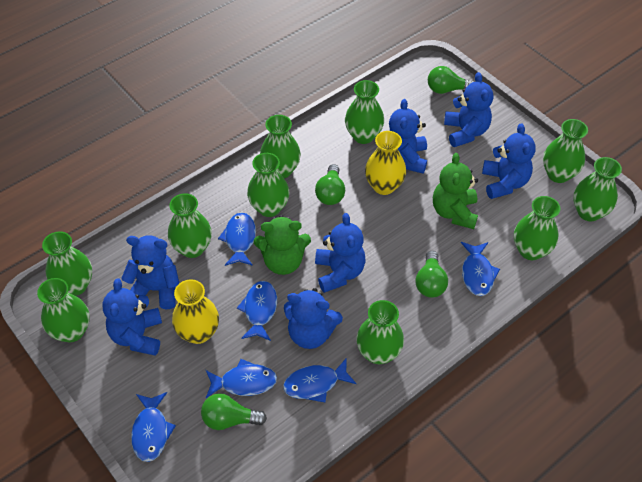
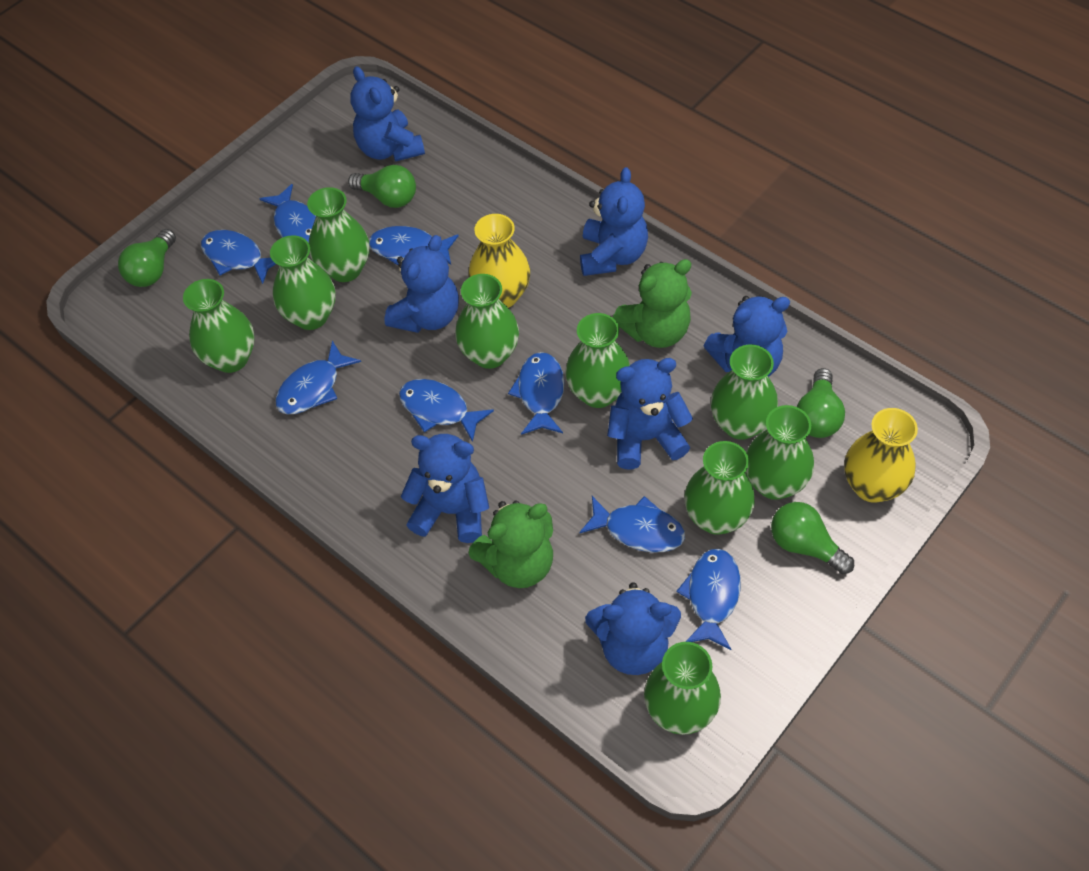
blue fish: [131,392,176,462] [206,359,277,398] [218,213,256,266] [237,281,277,341] [283,358,356,402] [461,242,500,296] = 6 -> [201,230,276,284] [259,184,316,243] [275,341,361,414] [369,226,459,265] [399,379,494,442] [508,352,564,435] [579,496,685,552] [676,549,741,650] = 8
green vase: [37,278,90,342] [42,231,92,296] [168,193,212,258] [247,153,290,217] [260,115,301,178] [345,80,384,144] [356,300,404,364] [514,196,560,260] [543,119,588,183] [573,157,622,221] = 10 -> [183,279,255,373] [270,235,336,330] [307,187,369,282] [455,274,519,369] [566,313,630,408] [644,642,721,735] [684,441,755,535] [711,345,778,440] [746,405,814,500] = 9

